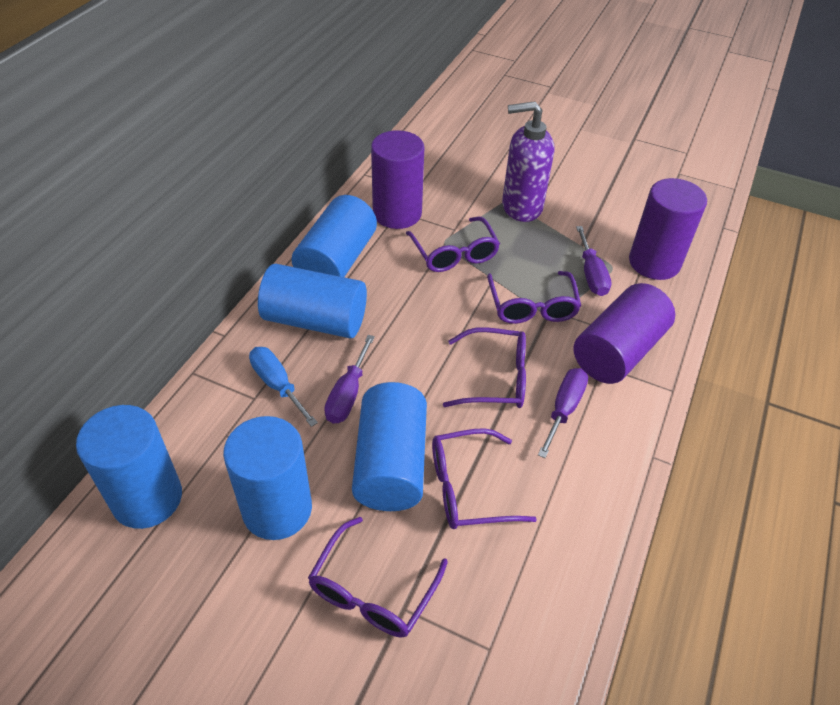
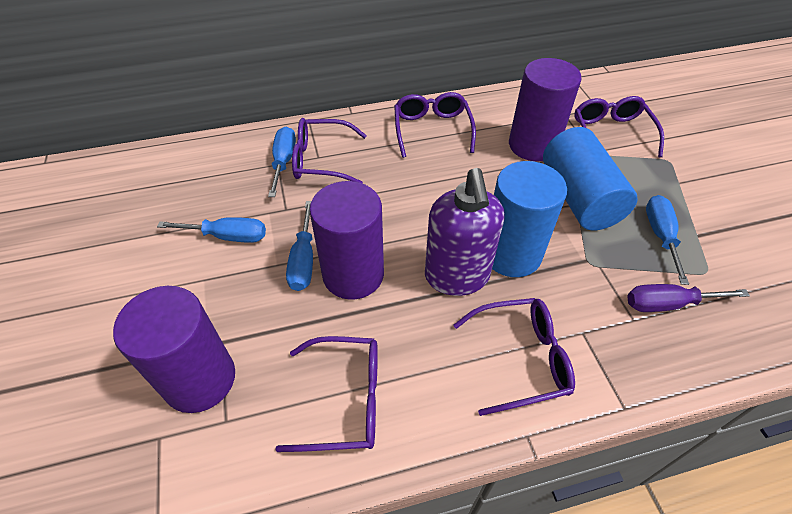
blue cylinder: [76,405,182,529] [223,416,312,540] [258,264,367,339] [292,195,377,277] [352,382,427,511] = 5 -> [492,161,567,277] [543,127,638,230] = 2
blue screwdriver: [249,347,318,427] = 1 -> [157,217,266,243] [268,127,296,197] [286,201,313,291] [646,195,689,285] = 4
purple screwdriver: [324,335,375,424] [538,368,588,458] [576,226,612,296] = 3 -> [627,284,750,312] = 1

